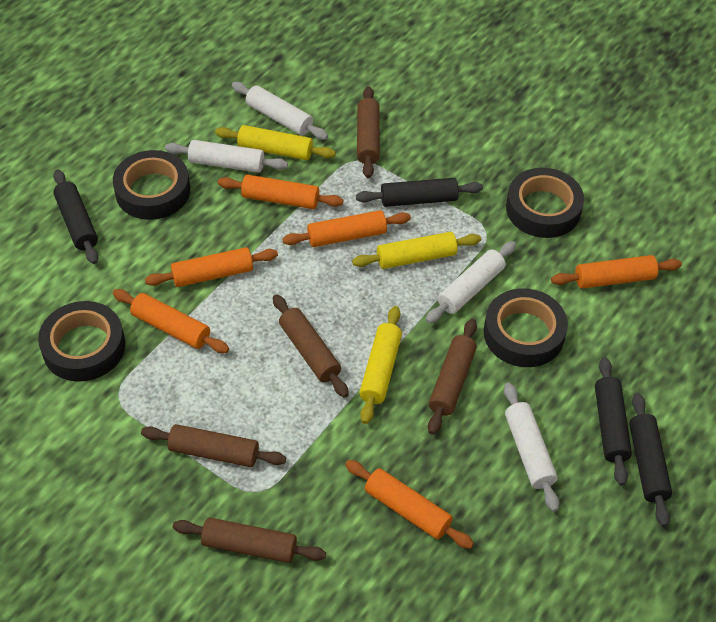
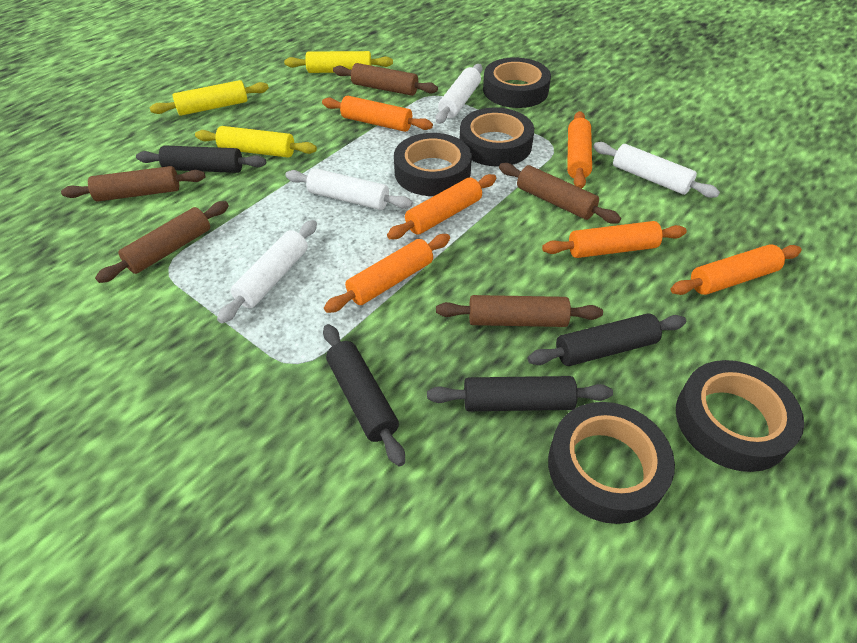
black tape: [38,301,125,382] [113,150,190,220] [484,288,568,367] [506,168,584,238] = 4 -> [394,133,472,196] [460,107,534,167] [483,57,551,108] [548,402,675,524] [676,360,804,472] = 5

